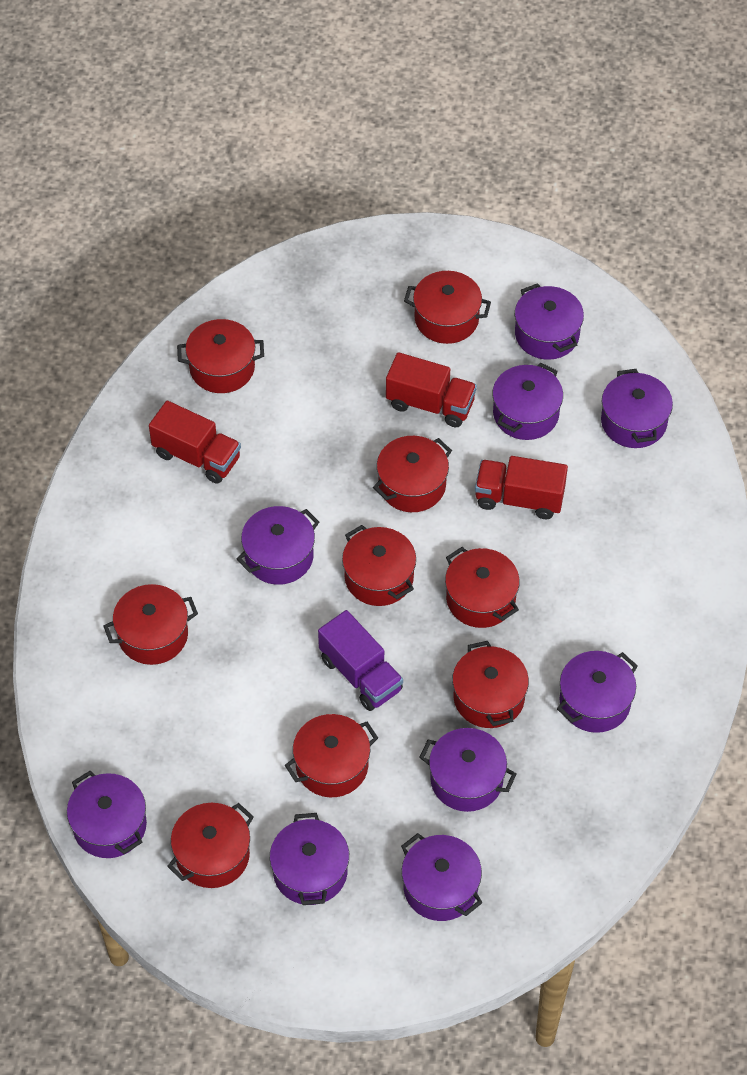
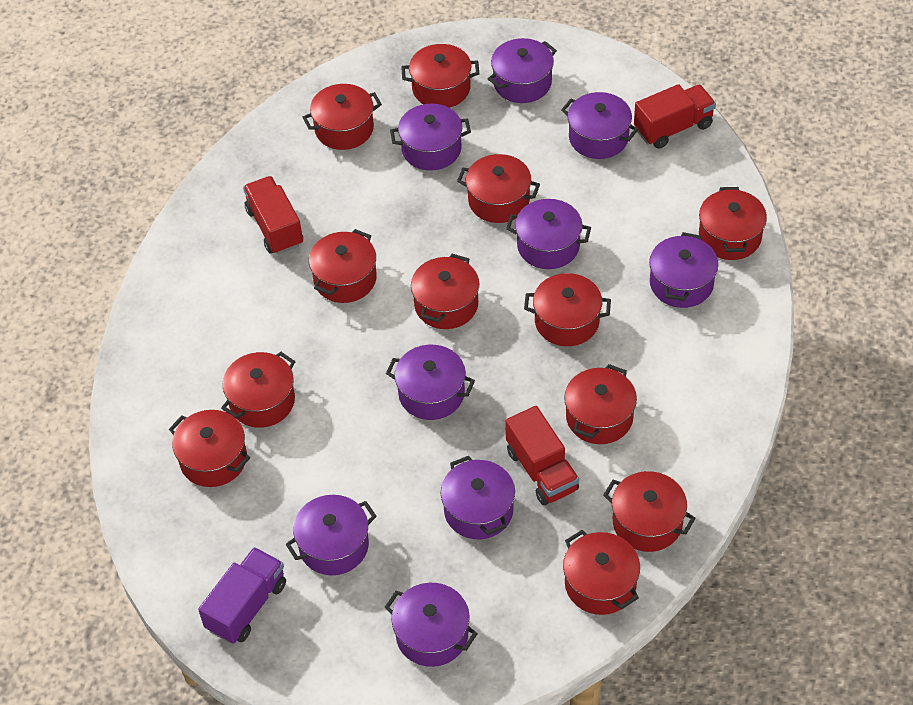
red pot: [103,584,198,665] [167,803,254,888] [177,319,264,393] [285,714,378,797] [342,525,416,606] [373,436,452,512] [404,271,491,344] [445,547,520,628] [452,641,529,728] = 9 -> [169,410,250,487] [221,352,295,428] [302,84,382,150] [309,229,377,303] [401,44,479,108] [411,254,480,329] [457,154,540,223] [524,273,611,346] [563,530,640,615] [564,364,637,444] [603,471,696,552] [699,187,767,260] = 12

